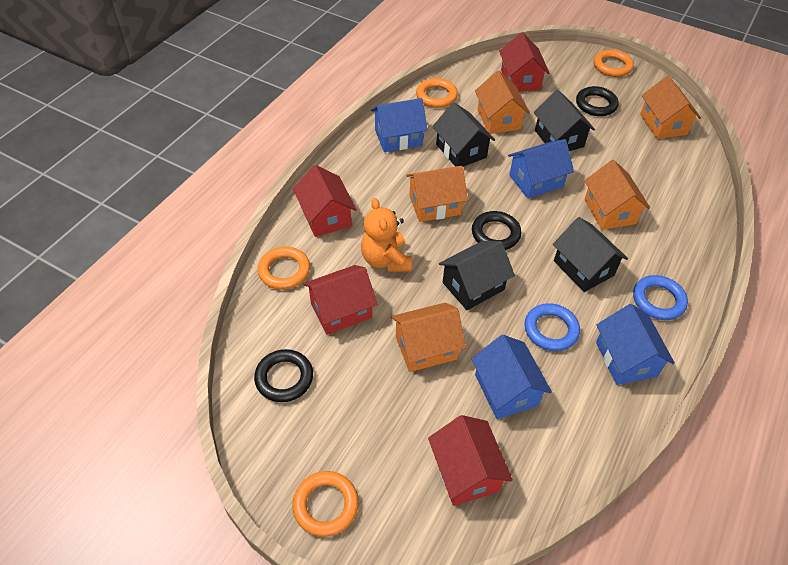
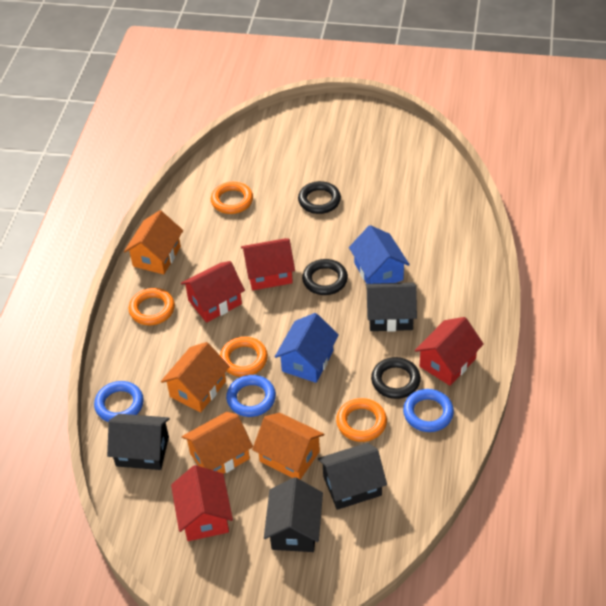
blue house: [371,98,428,152] [471,335,552,419] [508,139,574,199] [596,304,675,385] = 4 -> [275,313,339,383] [349,225,410,284] = 2
blue ring: [525,303,580,351] [633,275,688,320] = 2 -> [94,381,144,422] [226,375,276,417] [403,389,454,432] = 3
orange house: [391,303,466,372] [406,166,468,222] [475,71,530,134] [584,160,650,230] [640,76,701,139] = 5 -> [124,210,183,275] [161,342,230,412] [182,412,253,474] [252,413,324,480] = 4
orange teddy bear: [361,198,412,272] = 1 -> none = 0

